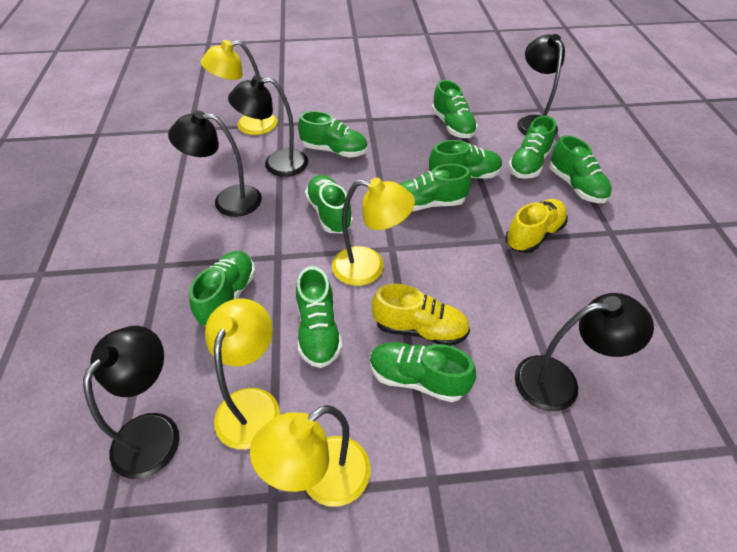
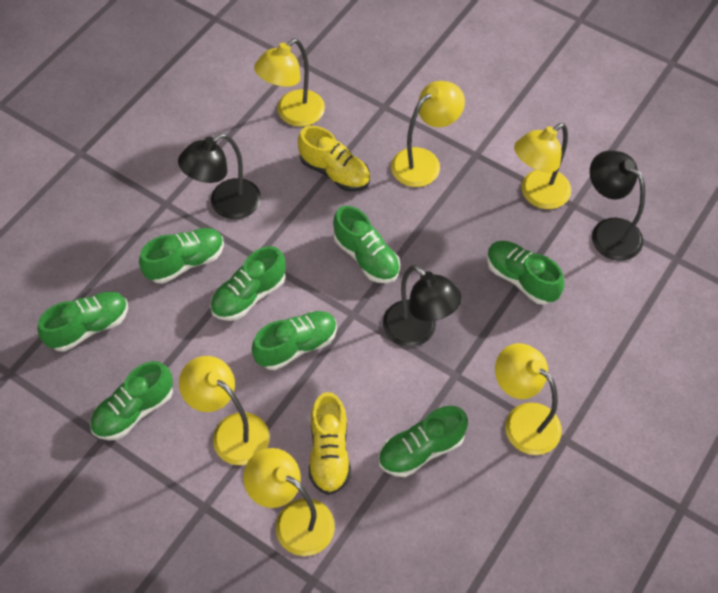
black lamp: [83,326,180,479] [168,111,262,217] [228,76,308,177] [515,293,654,411] [517,34,565,136] = 5 -> [178,133,261,219] [383,265,462,347] [590,151,645,261] = 3
green shoe: [189,251,256,327] [296,266,342,368] [298,111,368,158] [305,175,353,233] [370,342,476,402] [400,164,471,211] [429,140,503,179] [432,80,478,138] [508,116,556,179] [549,135,612,203] = 10 -> [37,292,128,352] [90,361,173,440] [139,228,224,284] [210,246,286,321] [252,311,337,370] [333,206,400,283] [379,406,468,477] [487,241,564,305] = 8
yellow lamp: [201,40,277,135] [205,299,280,449] [250,405,371,507] [332,178,415,286] = 4 -> [179,356,270,465] [243,448,335,556] [254,39,325,127] [391,81,465,187] [495,343,562,455] [514,123,571,209] = 6

